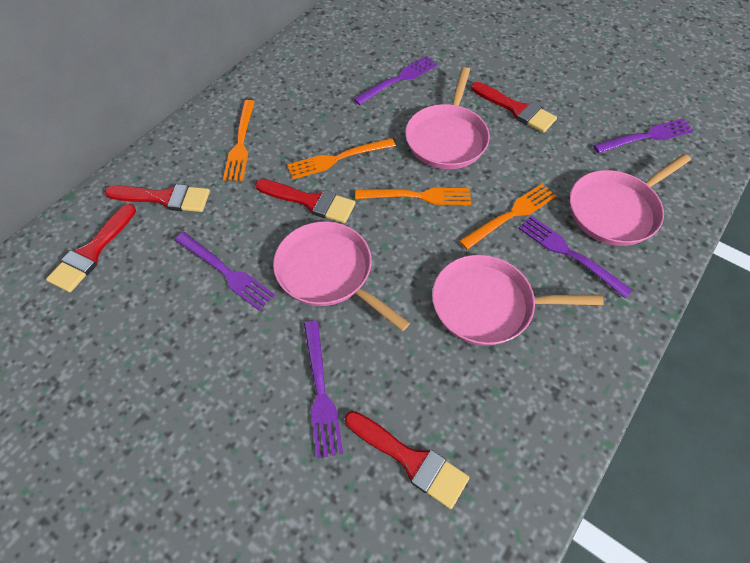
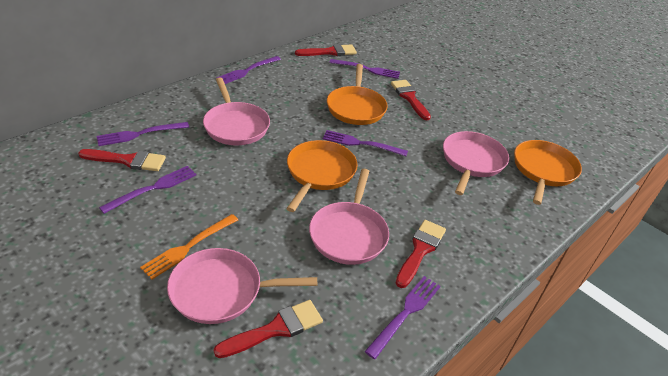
orange fork: [223,100,255,181] [287,138,396,179] [355,188,471,205] [459,184,557,250] = 4 -> [140,214,238,279] = 1
orange pan: none = 0 -> [286,140,358,212] [327,64,388,125] [514,140,582,205] = 3
purple fork: [175,232,275,311] [304,321,343,459] [354,56,438,105] [518,216,632,298] [593,119,694,153] = 5 -> [97,122,189,146] [99,166,197,214] [217,56,281,84] [323,130,408,156] [329,59,400,79] [364,276,440,359] = 6

